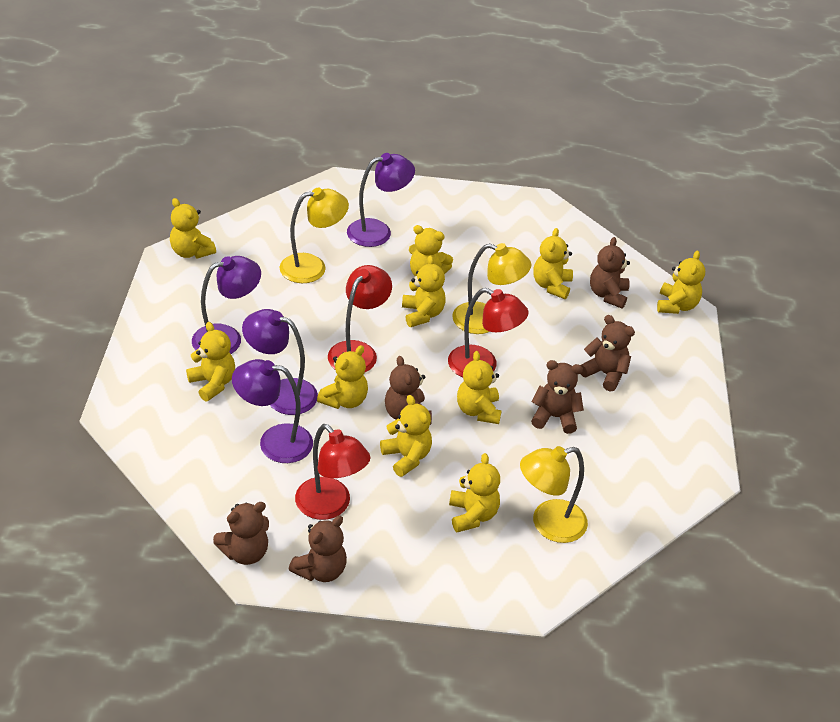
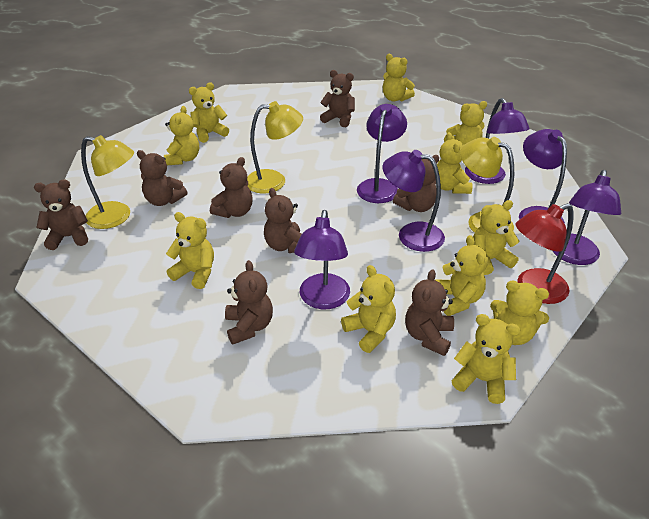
brown teddy bear: [213,502,269,565] [289,516,347,582] [385,356,432,425] [531,360,584,434] [580,315,635,392] [590,237,630,309] = 6 -> [34,179,88,250] [137,150,187,206] [210,157,253,218] [225,260,273,345] [264,188,302,253] [320,70,355,127] [393,155,439,212] [405,269,454,356] = 8
purple lamp: [192,256,261,354] [232,359,313,463] [242,309,318,415] [347,153,415,247] = 4 -> [294,210,350,309] [357,104,407,203] [382,150,445,252] [465,98,530,184] [519,129,567,224] [553,170,621,265] = 6
red lamp: [295,424,371,520] [328,265,392,372] [448,288,529,377] = 3 -> [516,203,574,304] = 1
yellow teddy bear: [170,198,216,258] [186,322,235,401] [317,345,368,409] [380,395,432,477] [402,255,446,327] [409,225,453,276] [449,453,500,532] [457,351,502,424] [533,228,573,299] [657,251,705,314] = 10 -> [164,106,199,165] [166,212,214,289] [189,82,229,143] [341,265,396,353] [383,54,415,102] [435,235,488,316] [437,132,473,194] [444,101,487,145] [452,314,521,404] [473,200,520,275] [490,281,549,345] = 11

